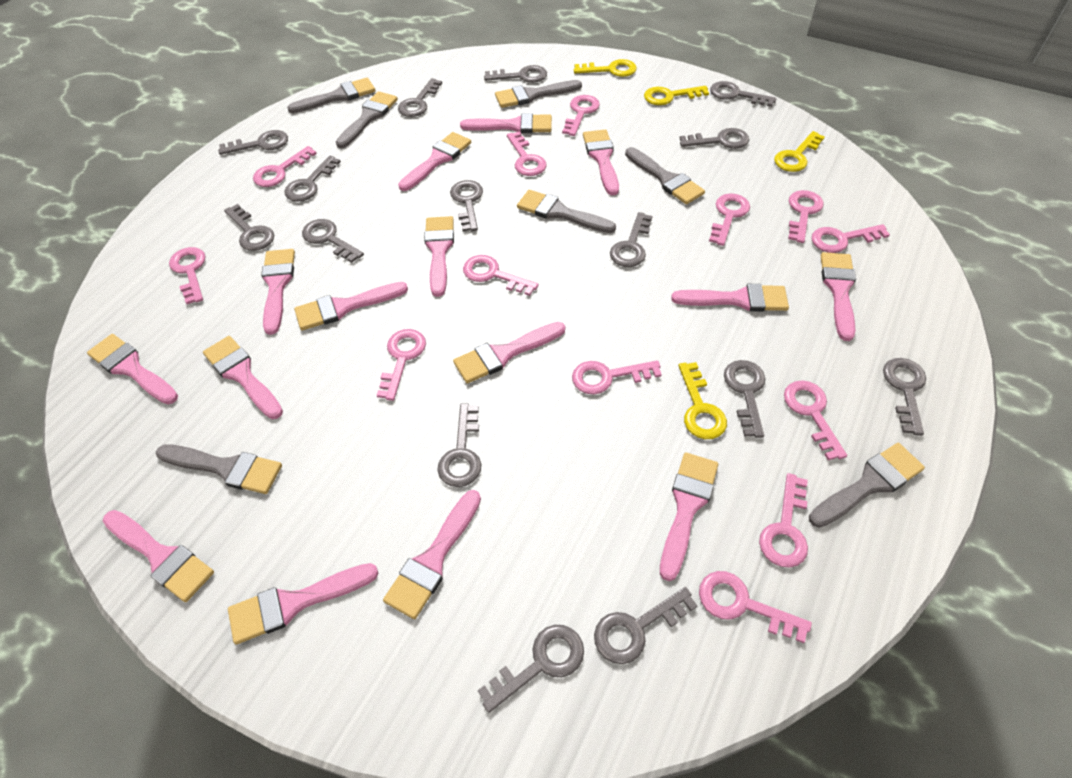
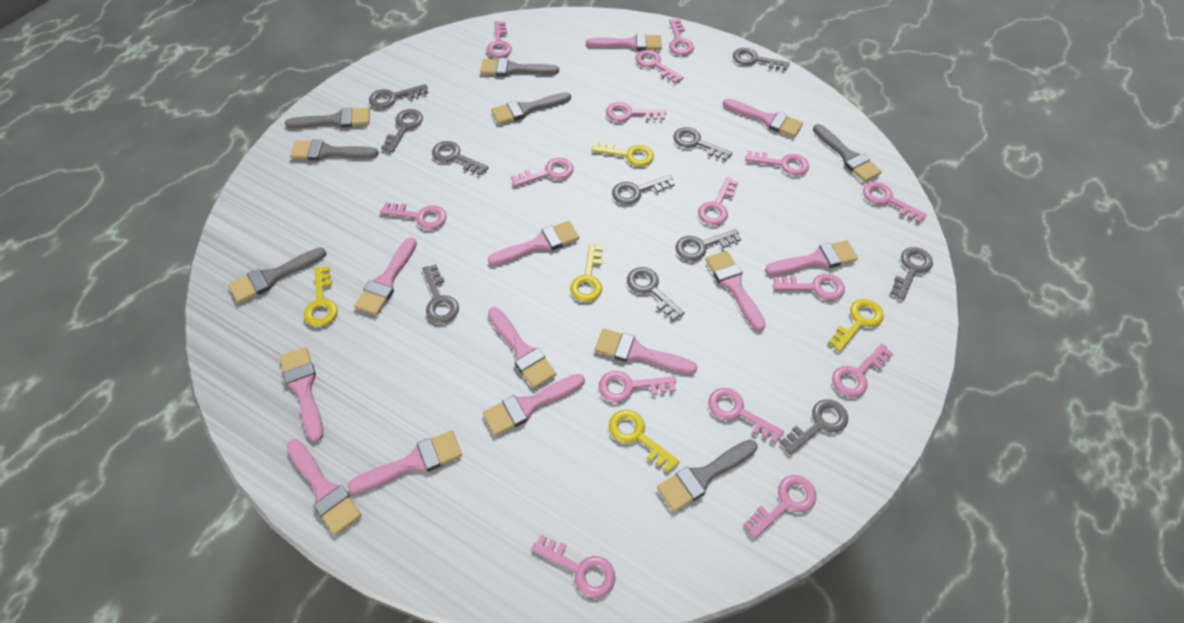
grey key: [218,130,288,155] [224,204,274,251] [284,156,341,202] [302,219,364,263] [398,78,442,117] [437,403,481,487] [450,180,483,231] [478,625,584,713] [484,65,547,83] [594,587,697,664] [610,212,652,267] [680,128,749,149] [710,81,777,107] [724,360,765,438] [883,358,926,436] = 15 -> [369,84,428,109] [381,109,423,153] [422,264,459,323] [432,141,489,176] [612,175,675,205] [627,267,685,321] [673,127,732,161] [675,229,741,261] [733,48,790,71] [780,400,848,455] [891,247,933,300] = 11
pink brush: [87,334,178,404] [103,510,214,602] [203,336,283,419] [228,563,378,644] [261,249,295,335] [294,282,408,331] [383,490,481,619] [398,132,471,191] [424,216,454,297] [453,322,565,384] [460,113,552,133] [583,129,619,195] [660,452,718,581] [671,284,789,312] [821,252,856,341] = 15 -> [280,347,323,442] [286,439,361,535] [348,430,462,494] [354,237,417,315] [483,374,585,436] [488,221,579,266] [488,307,556,388] [586,34,662,51] [595,328,697,375] [705,251,766,331] [723,99,803,137] [765,240,858,275] = 12
pink key: [169,247,206,304] [253,146,317,187] [377,329,426,401] [463,255,539,296] [507,131,547,176] [562,95,600,136] [572,360,662,394] [699,571,812,643] [709,193,750,246] [759,473,808,568] [784,380,847,460] [788,190,824,243] [812,224,890,253] = 13 -> [380,202,447,230] [487,21,512,58] [511,158,574,187] [531,534,615,598] [599,371,676,403] [606,102,666,122] [635,50,684,83] [669,19,694,55] [698,177,738,225] [708,388,784,443] [743,475,816,539] [745,151,809,176] [773,274,845,300] [832,344,893,397] [863,182,927,223] = 15
yellow key: [574,59,637,77] [644,86,709,105] [678,362,727,439] [774,131,825,172] = 4 -> [304,266,338,327] [570,244,603,302] [592,141,654,166] [609,410,680,473] [828,299,884,352] = 5

